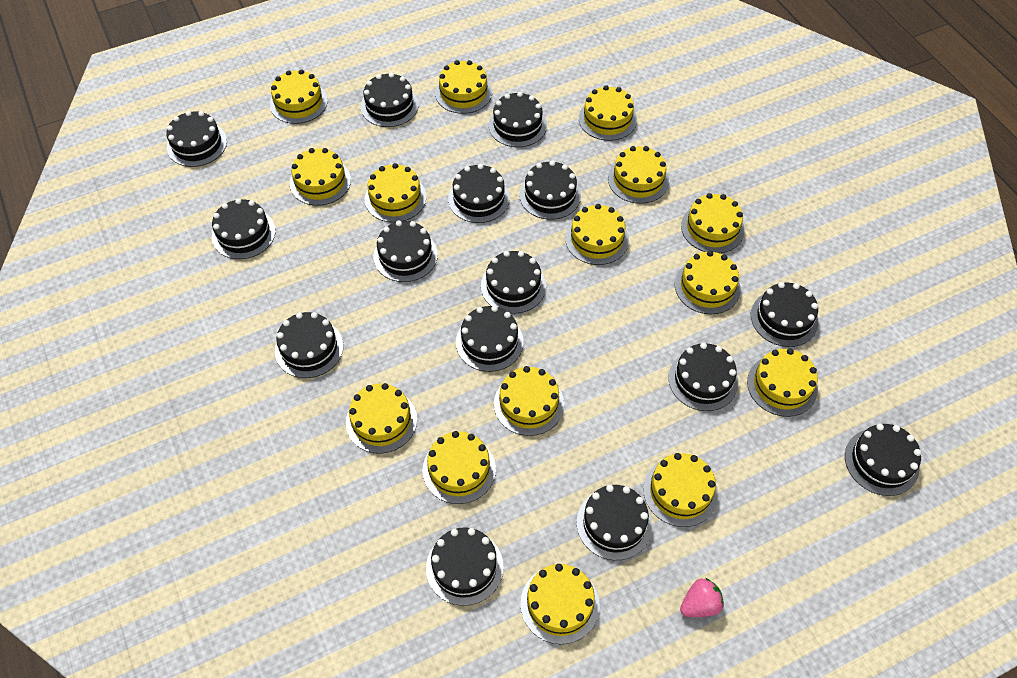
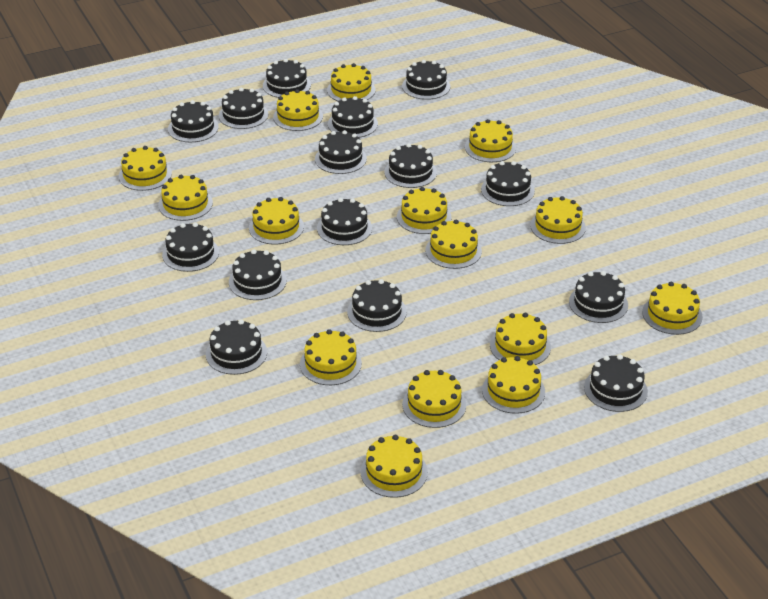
pink strawberry: [680,578,724,617] = 1 -> none = 0

